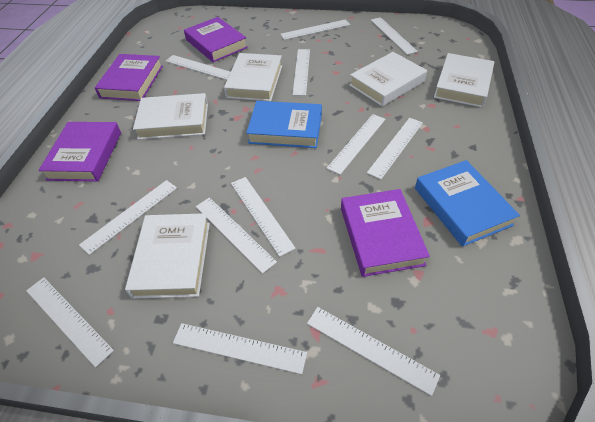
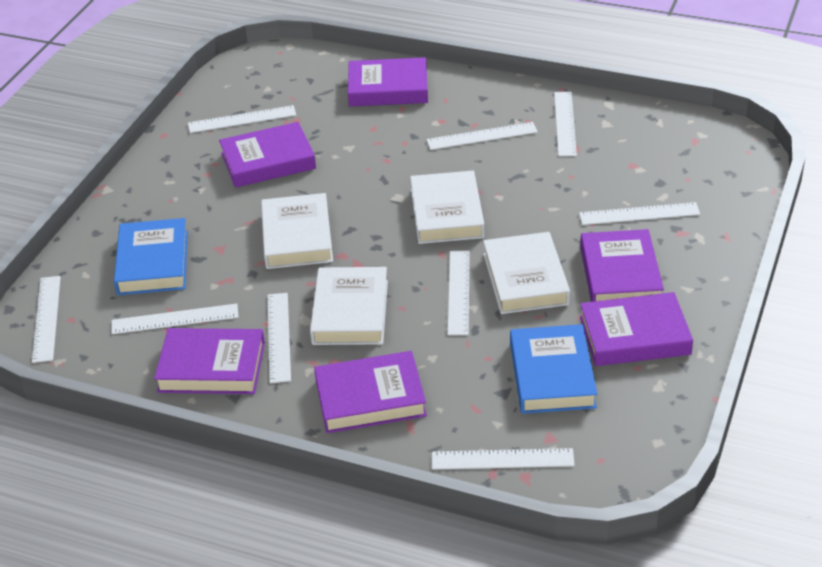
purple book: [39,122,121,182] [95,54,163,101] [184,17,248,62] [341,189,430,277] = 4 -> [154,328,265,394] [219,122,316,188] [314,351,427,433] [348,57,428,107] [580,229,664,302] [580,292,693,366] = 6
white book: [125,213,210,299] [133,93,208,140] [224,53,282,101] [349,52,427,106] [434,53,494,108] = 5 -> [261,193,333,269] [310,267,388,345] [410,171,485,244] [483,232,570,314] = 4
white ruler: [26,277,114,367] [79,180,177,255] [166,55,231,80] [173,323,307,374] [196,197,277,274] [231,177,296,257] [280,19,350,40] [292,49,310,96] [307,307,440,396] [327,114,385,175] [367,118,423,179] [371,17,418,55] = 12 -> [32,276,61,363] [111,304,239,334] [188,105,296,133] [268,293,291,383] [426,122,538,150] [432,448,575,470] [448,251,470,335] [554,92,577,156] [579,202,700,225] = 9

